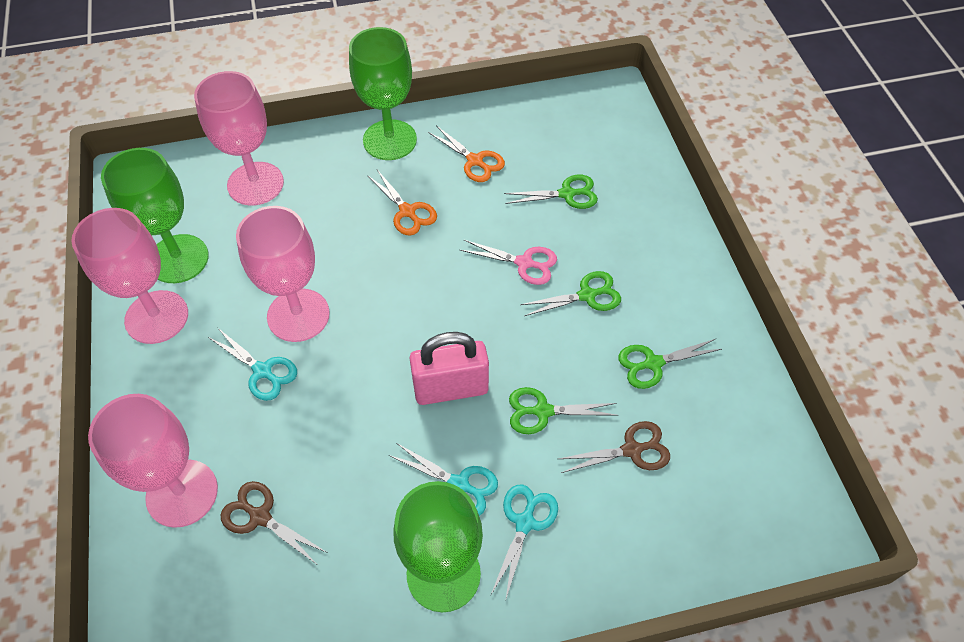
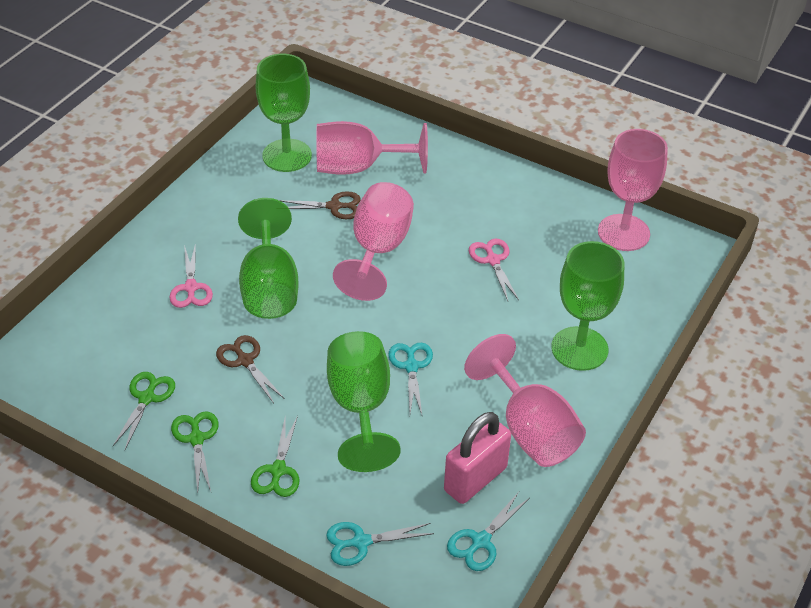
green goblet: [101,148,209,283] [349,27,417,160] [393,481,483,612] = 3 -> [238,198,299,319] [255,54,312,172] [327,331,401,472] [551,241,624,371] = 4
green scissors: [504,175,598,209] [509,387,618,434] [520,271,621,316] [618,339,722,389] = 4 -> [113,372,175,449] [171,411,219,493] [251,415,299,497] = 3
orange scissors: [367,170,437,236] [428,125,505,182] = 2 -> none = 0
pink scissors: [460,240,557,285] = 1 -> [169,243,213,308] [469,239,519,301] = 2

